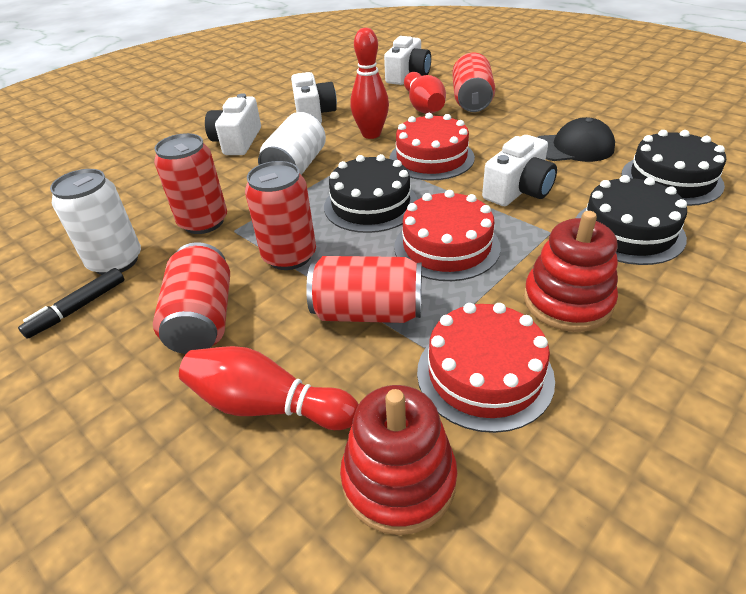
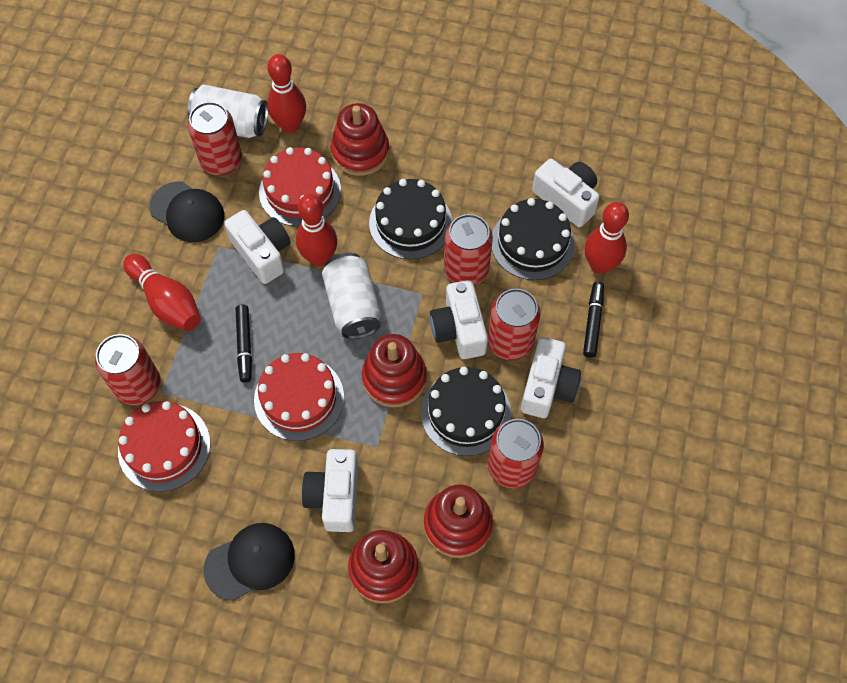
black cap: [537,117,615,162] = 1 -> [149,181,224,242] [204,523,295,601] = 2
black marker: [18,268,124,339] = 1 -> [236,305,252,382] [583,282,604,358] = 2
red bowling pin: [179,346,359,430] [350,28,389,139] [404,72,446,114] = 3 -> [123,254,201,331] [267,54,306,133] [296,194,337,266] [585,202,629,274] = 4
red stacking toy: [340,385,457,535] [524,211,618,332] = 2 -> [331,103,389,176] [348,530,418,603] [362,334,427,407] [424,484,493,558] = 4
white camera: [205,93,261,155] [291,72,337,123] [384,36,431,85] [482,135,557,206] = 4 -> [224,210,291,284] [302,449,358,532] [430,280,488,359] [521,337,581,418] [532,159,600,227] = 5

